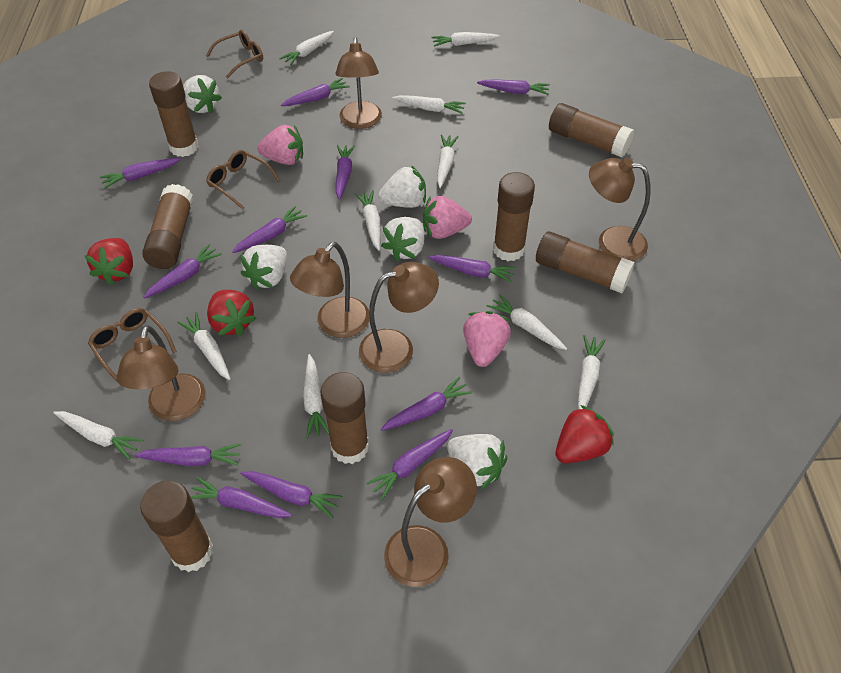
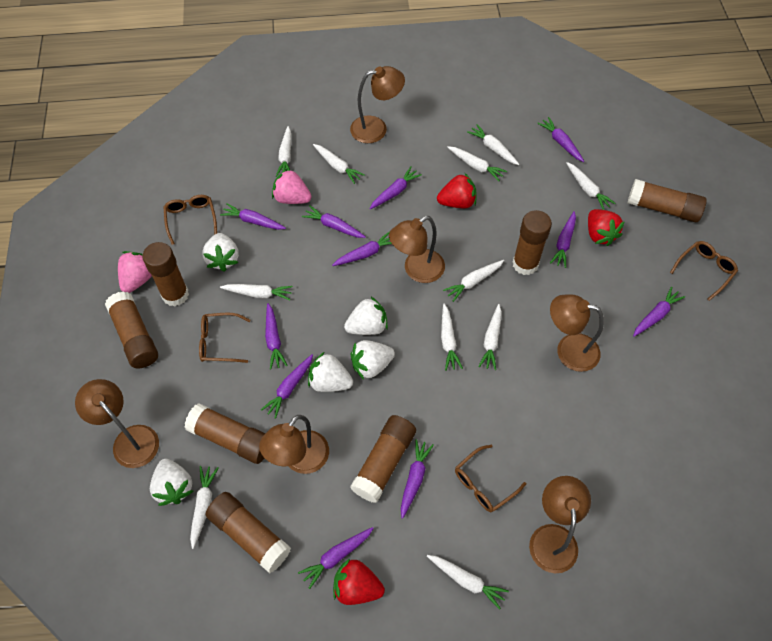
brown glasses: [88,308,177,382] [206,30,263,78] [206,150,280,210] = 3 -> [163,195,217,245] [199,313,250,363] [455,445,526,512] [670,241,738,301] = 4
pink strawberry: [257,125,303,165] [423,196,472,239] [463,311,511,367] = 3 -> [118,251,152,293] [272,168,312,204] = 2
purple carrot: [100,158,181,189] [135,444,241,466] [143,244,222,299] [190,477,292,518] [232,206,307,253] [240,471,343,518] [281,78,350,106] [336,145,355,200] [366,429,453,500] [381,377,472,431] [429,255,516,283] [477,80,550,95] = 12 -> [220,203,286,230] [261,354,313,419] [265,303,288,370] [298,527,374,589] [302,205,366,238] [332,231,392,266] [369,167,422,209] [401,439,434,519] [537,117,584,162] [550,211,576,268] [633,287,685,336] = 11
white carrot: [53,411,143,460] [177,312,231,380] [279,31,334,65] [303,354,329,439] [355,190,380,251] [392,95,466,114] [431,32,500,47] [437,134,459,188] [487,294,567,350] [578,335,606,409] = 10 -> [190,466,218,549] [220,284,293,300] [276,126,291,177] [313,144,365,184] [427,555,509,609] [441,304,463,371] [443,260,504,302] [447,146,507,181] [467,124,520,165] [478,304,502,370] [566,162,616,210] = 11

